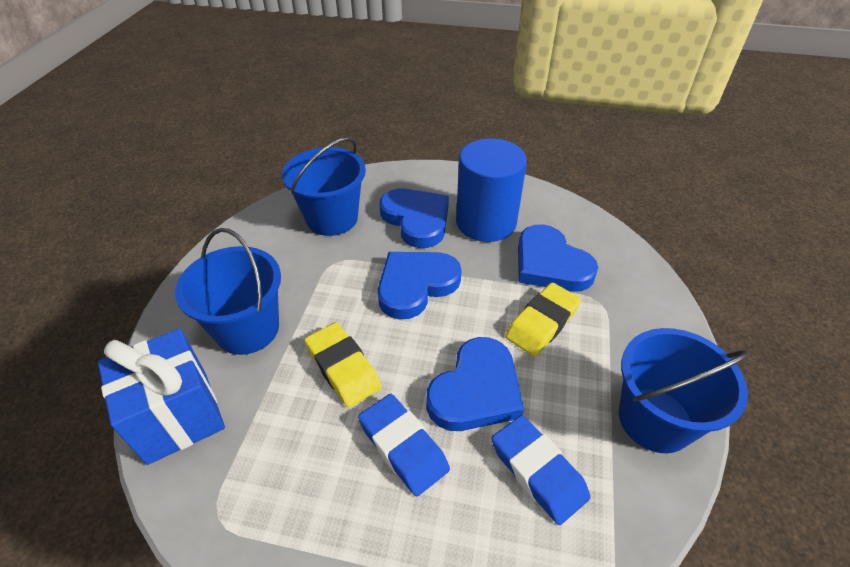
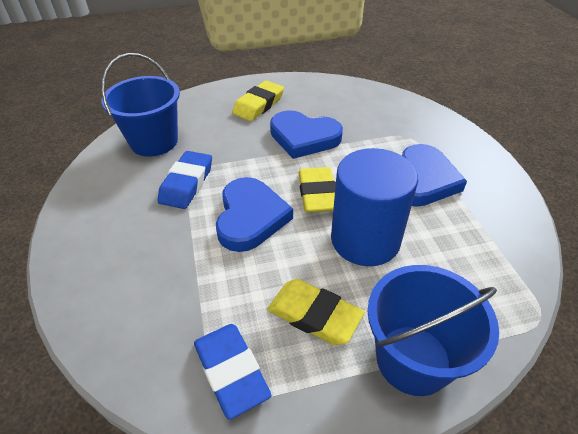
blue bucket: [175,228,281,355] [282,137,366,236] [619,328,749,453] = 3 -> [101,53,180,157] [368,265,499,396] = 2
blue gift: [98,328,225,465] = 1 -> none = 0
blue heart: [378,252,462,319] [379,189,449,248] [426,337,524,431] [518,224,598,292] = 4 -> [216,177,293,252] [270,110,343,159] [402,144,467,207] = 3
yellow eraser: [305,322,382,408] [505,283,581,357] = 2 -> [232,81,284,121] [267,279,364,345] [299,167,336,213] = 3

